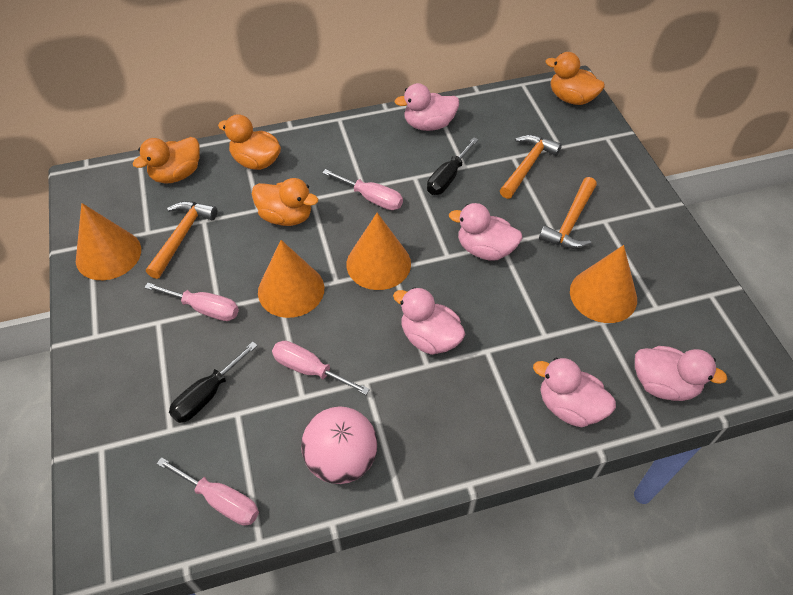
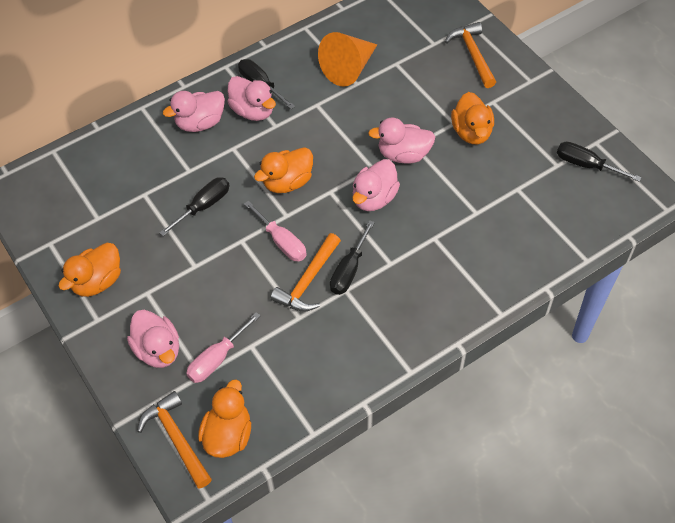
black screwdriver: [169,341,258,423] [427,137,479,195] = 2 -> [159,177,229,236] [238,59,295,109] [330,220,375,295] [557,142,641,182] = 4
orange cone: [76,203,141,280] [258,240,324,318] [346,213,411,290] [570,245,637,323] = 4 -> [318,32,377,87] = 1
pink ball: [301,406,377,484] = 1 -> none = 0
pink screwdriver: [144,283,239,321] [156,457,259,526] [272,341,370,395] [322,169,403,210] = 4 -> [186,312,261,383] [244,201,307,262] = 2

